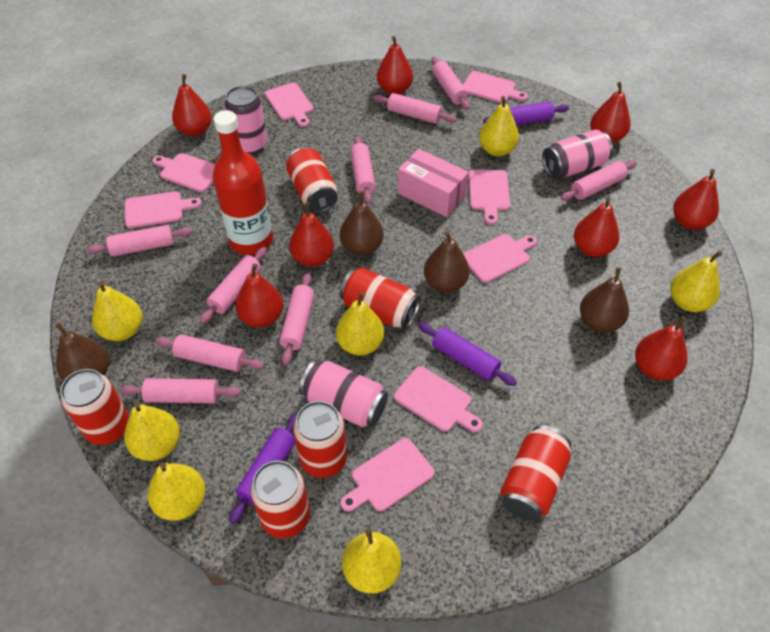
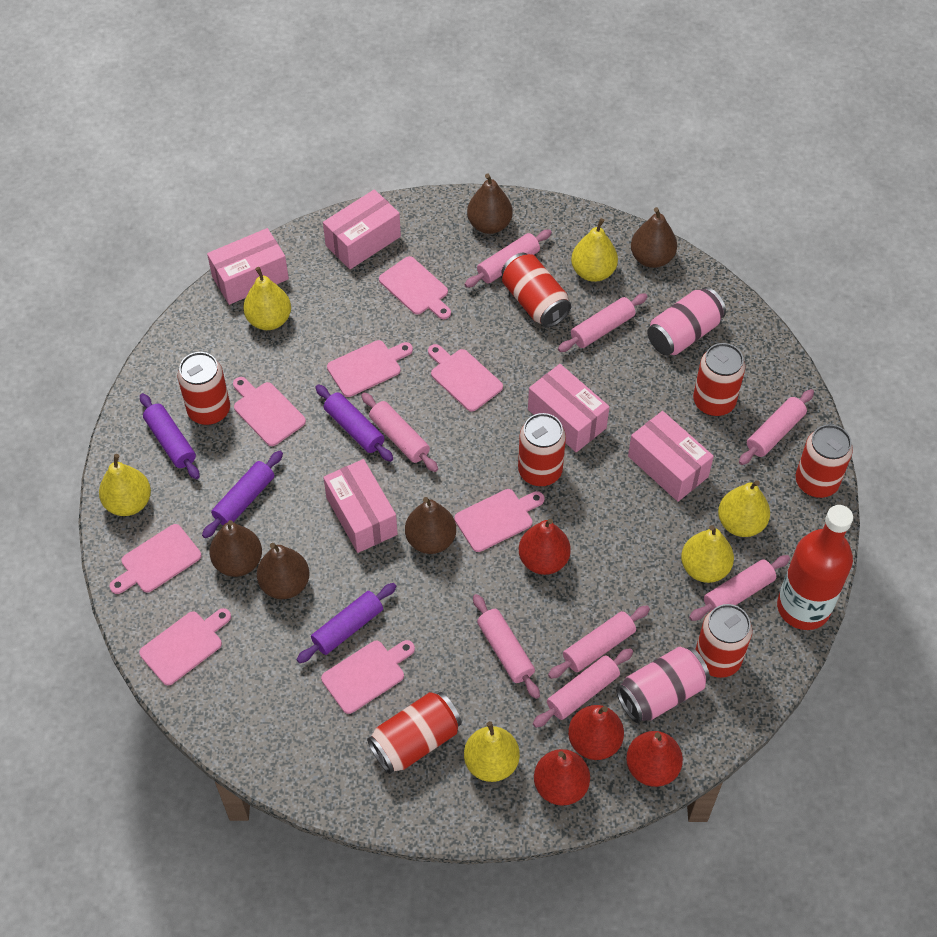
brown pear: [55,323,109,381] [340,191,384,255] [424,231,469,293] [580,267,629,333] = 4 -> [210,520,262,577] [257,543,310,599] [405,497,456,554] [467,173,513,234] [631,207,677,268] = 5
pink box: [398,149,469,217] = 1 -> [207,228,289,305] [323,189,401,269] [323,459,398,553] [528,364,609,452] [628,411,714,502] = 5
pink can: [225,86,267,155] [299,359,388,427] [542,130,613,178] = 3 -> [616,647,710,723] [647,287,726,355] = 2
pink rolling pin: [87,225,193,257] [120,378,241,403] [155,335,264,372] [200,247,267,324] [279,273,314,365] [350,136,376,204] [373,93,457,124] [431,57,470,110] [561,160,637,201] = 9 -> [361,393,438,472] [465,229,552,288] [473,594,540,699] [533,648,633,728] [548,606,650,679] [558,293,648,352] [689,555,790,621] [739,389,814,465] = 8
purple rolling pin: [230,413,298,523] [418,322,517,386] [483,101,569,125] = 3 -> [140,393,200,479] [202,451,283,538] [296,583,397,663] [315,384,393,462] = 4
red can: [60,369,129,445] [250,460,310,539] [286,147,338,213] [293,401,347,478] [340,268,421,329] [500,425,571,521] = 6 -> [178,352,230,425] [367,692,462,774] [502,253,571,328] [518,413,566,486] [693,343,745,417] [695,604,752,678] [796,424,853,498] = 7
red pear: [172,74,212,136] [235,263,284,327] [289,202,334,267] [377,36,413,95] [574,197,619,257] [590,82,631,143] [635,316,688,381] [673,169,719,230] = 8 -> [519,518,571,575] [534,749,590,806] [568,705,624,760] [626,731,683,787] = 4
yellow pear: [92,281,142,341] [124,402,180,461] [147,462,205,521] [336,292,384,356] [342,528,401,594] [479,96,519,156] [670,251,723,312] = 7 -> [99,454,151,516] [243,267,291,330] [464,721,520,782] [571,218,618,282] [681,525,734,583] [718,480,770,537] = 6

